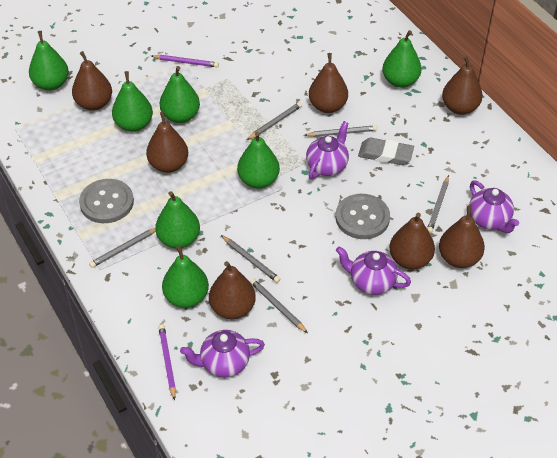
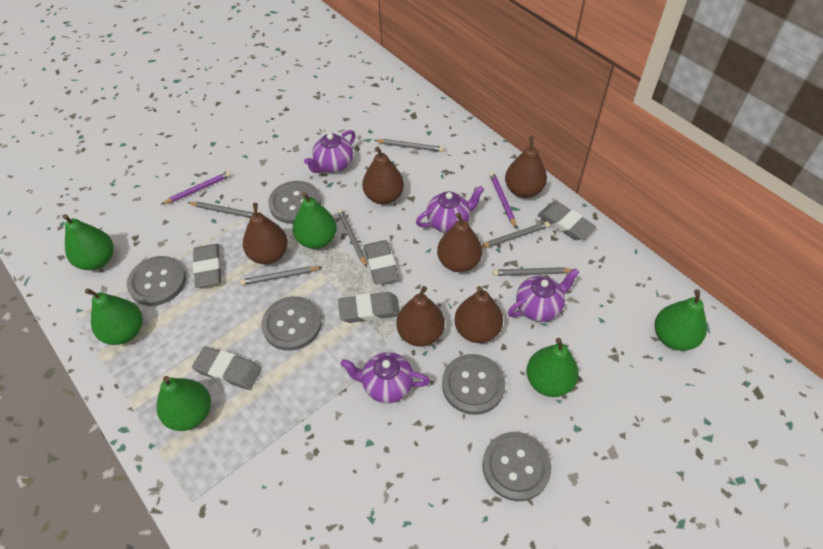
brown pear: [72,51,112,111] [146,112,188,173] [209,261,256,319] [309,53,348,113] [389,213,435,270] [439,206,485,268] [442,55,483,115] = 7 -> [243,203,288,264] [362,146,404,204] [396,286,445,347] [437,213,482,272] [455,286,503,343] [505,136,547,198] = 6
green pear: [29,31,69,91] [112,71,153,132] [155,191,200,249] [160,66,200,123] [162,246,209,308] [237,132,280,189] [382,30,422,88] = 7 -> [62,214,113,270] [85,288,142,345] [156,376,211,431] [293,192,337,249] [526,338,579,397] [655,289,707,351] = 6
grey button: [79,179,134,223] [336,194,390,239] = 2 -> [127,256,186,306] [261,296,322,351] [268,181,321,224] [442,354,505,415] [482,432,552,501] = 5
grey eraser: [358,138,414,165] = 1 -> [192,346,261,390] [193,244,221,288] [338,292,400,323] [364,240,399,284] [538,201,596,240] = 5

